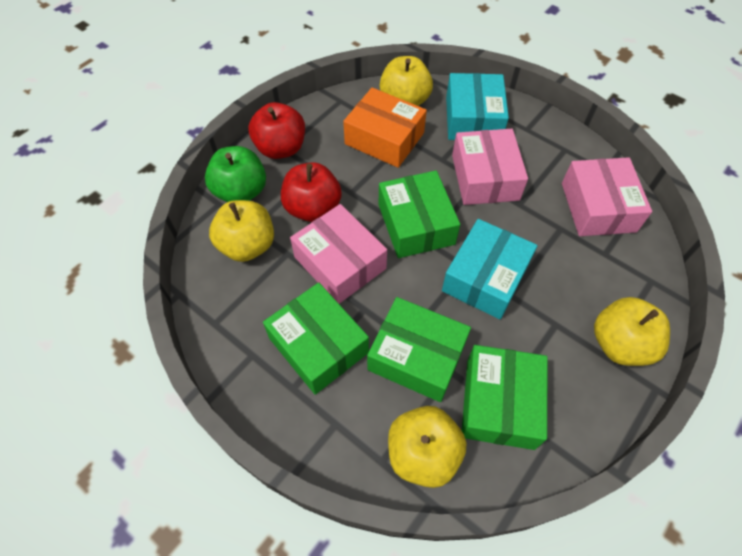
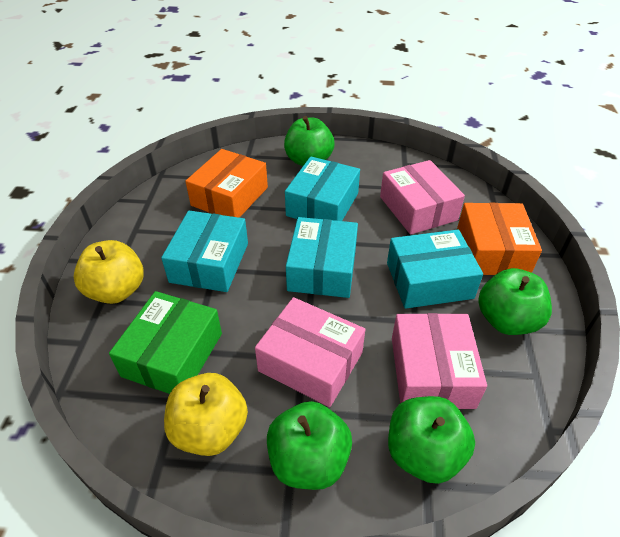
green apple: [205,146,266,202] = 1 -> [267,401,352,490] [284,116,335,166] [388,396,475,484] [478,268,552,335] = 4
green box: [263,283,369,395] [367,297,471,402] [379,170,460,258] [462,345,548,450] = 4 -> [109,291,222,394] = 1
orange box: [343,88,427,168] = 1 -> [185,149,268,218] [457,203,542,275] = 2
red apple: [249,102,305,159] [281,162,342,222] = 2 -> none = 0
turquoise box: [442,219,537,319] [446,73,509,140] = 2 -> [161,211,248,292] [285,156,360,221] [286,217,358,298] [387,230,483,309] = 4
yellow apple: [209,200,274,262] [380,56,433,106] [388,406,466,488] [594,297,670,366] = 4 -> [74,240,144,304] [164,373,248,456] = 2

